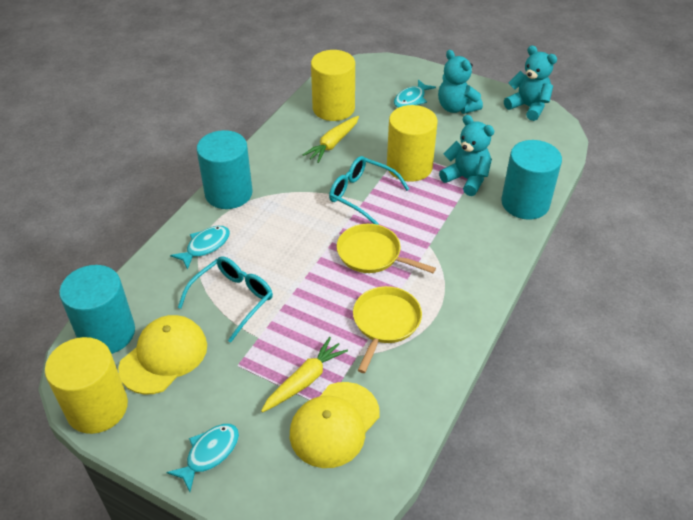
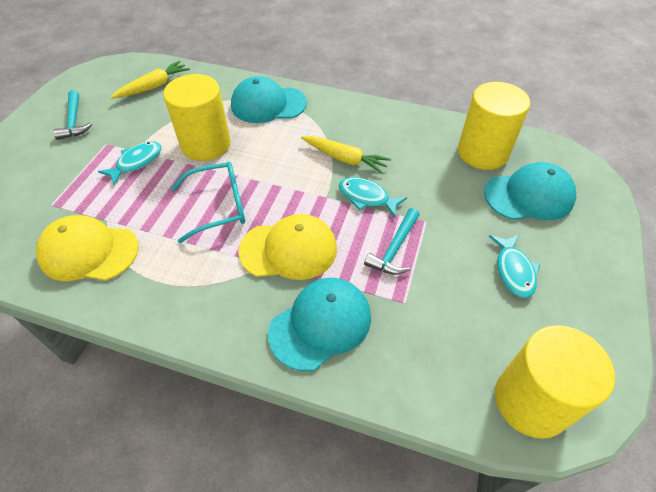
turquoise cap: none = 0 -> [231,76,307,123] [268,278,371,371] [484,162,576,220] = 3
turquoise cylinder: [59,265,135,354] [197,130,253,209] [501,140,562,220] = 3 -> none = 0
turquoise glasses: [178,256,273,342] [329,156,409,225] = 2 -> [171,161,245,243] = 1
turquoise hammer: none = 0 -> [53,90,92,140] [364,208,419,275] = 2
turquoise teddy bear: [438,50,483,114] [439,115,494,196] [504,45,557,121] = 3 -> none = 0
yellow pan: [337,224,436,273] [353,286,422,373] = 2 -> none = 0

